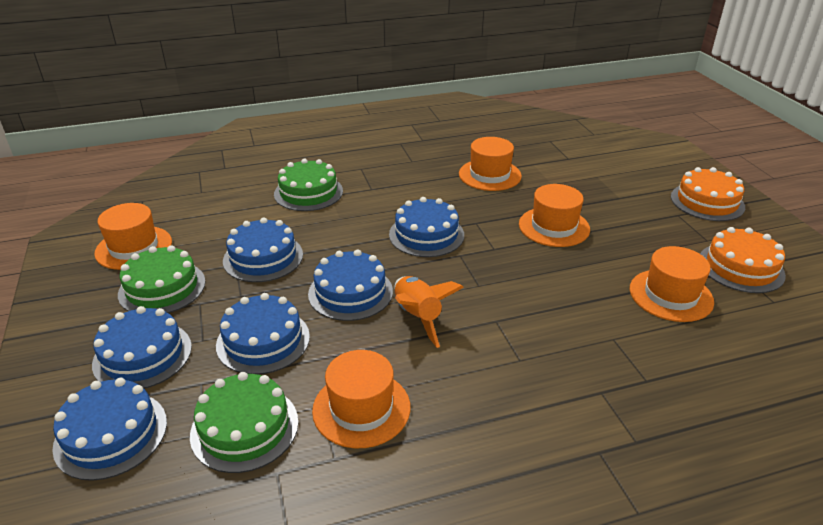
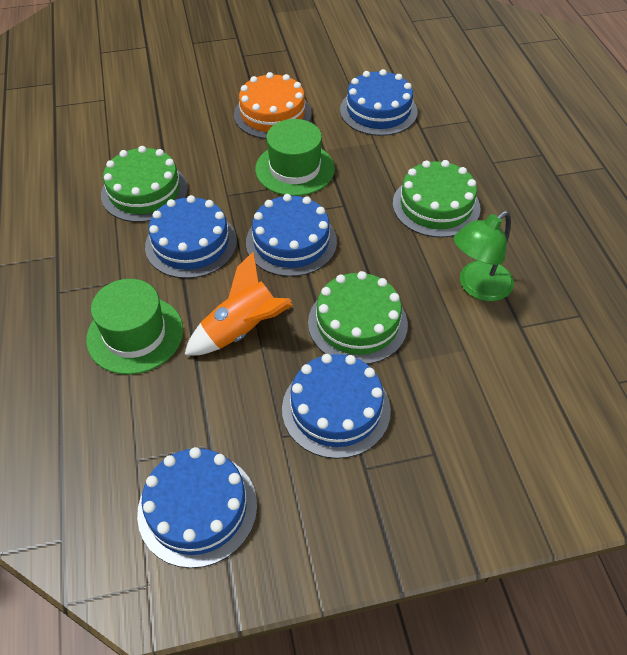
blue cake: [52,378,167,481] [92,306,192,389] [216,293,310,374] [223,217,303,282] [308,249,393,321] [389,197,464,257] = 6 -> [137,447,257,568] [145,195,237,279] [246,194,337,277] [282,354,391,459] [340,69,417,136] = 5
green hat: none = 0 -> [86,279,183,375] [255,119,335,196] = 2
green lamp: none = 0 -> [454,211,514,301] = 1
orange cake: [671,167,745,221] [700,227,786,293] = 2 -> [234,72,312,139] = 1
orange hat: [94,203,172,270] [312,350,411,448] [459,137,522,191] [519,184,590,247] [630,246,714,322] = 5 -> none = 0

